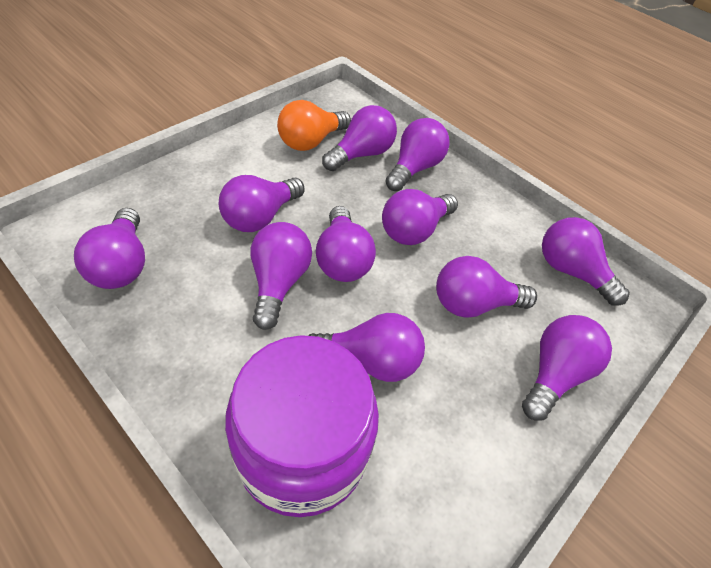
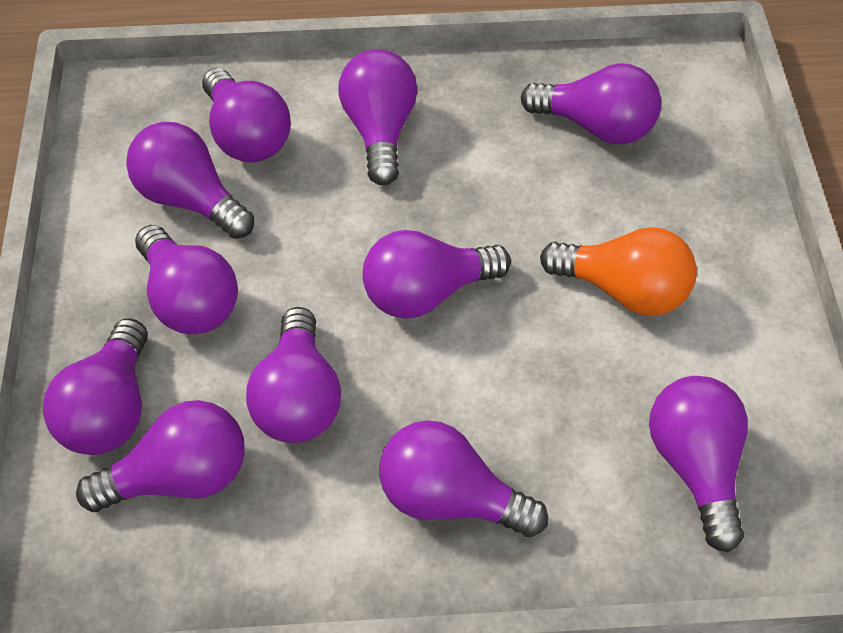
purple jar: [225,335,379,517] = 1 -> none = 0

